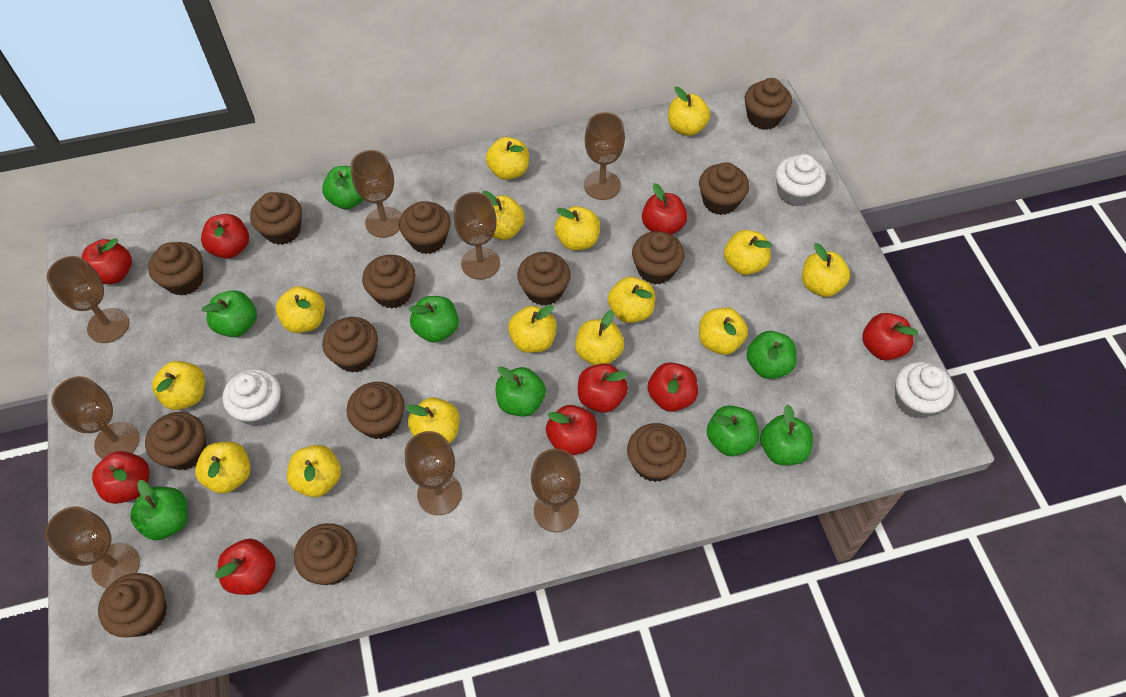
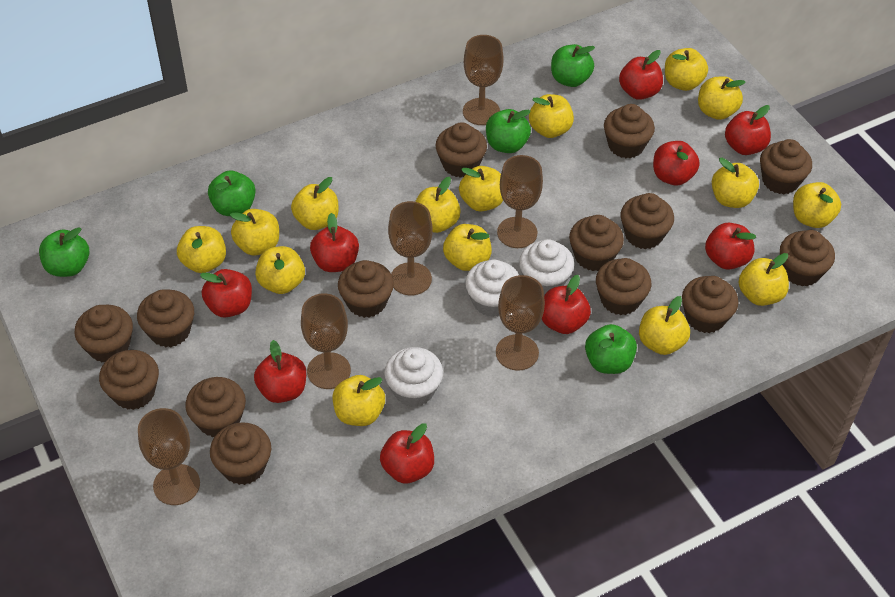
brown goblet: [45,507,140,588] [47,256,129,343] [51,376,140,459] [350,150,402,238] [405,431,462,515] [454,192,500,280] [531,448,580,532] [584,112,625,200] = 8 -> [138,408,200,505] [301,293,351,389] [388,201,432,295] [463,35,504,125] [496,275,545,371] [497,155,543,248] = 6
green apple: [130,480,188,540] [202,290,257,337] [322,166,364,209] [408,296,459,343] [496,366,546,417] [707,405,759,456] [746,331,797,379] [760,405,813,465] = 8 -> [39,227,89,277] [208,170,256,216] [486,109,531,153] [551,44,595,87] [585,324,637,374] = 5

